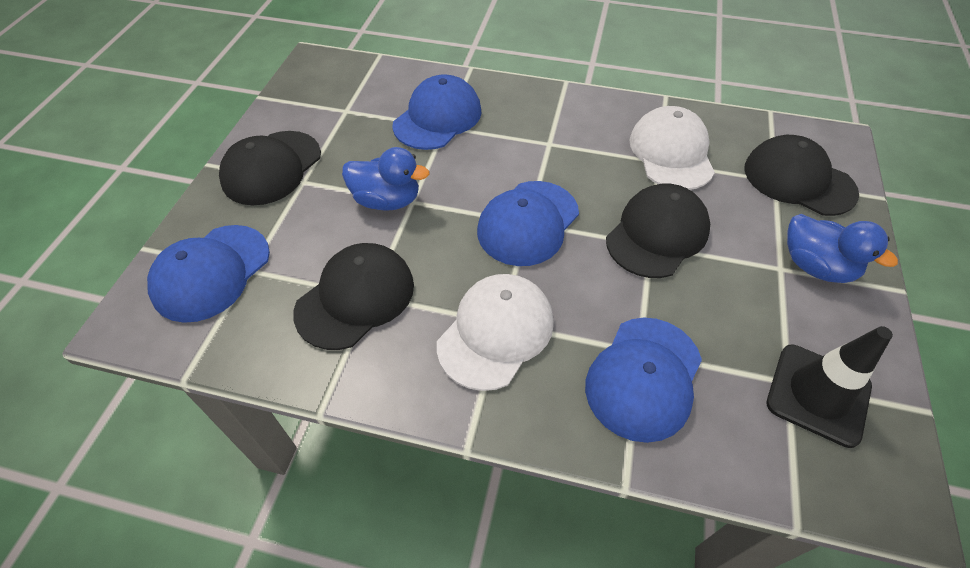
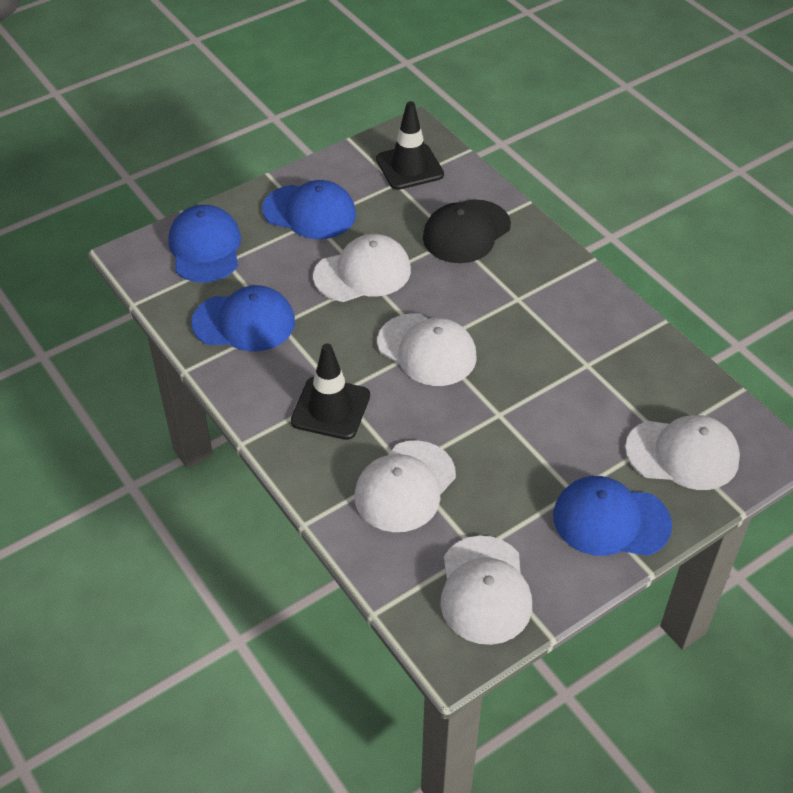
black cap: [219,131,321,205] [293,243,414,350] [606,183,710,278] [745,135,859,216] = 4 -> [423,199,511,263] = 1
black traffic cone: [767,326,893,448] = 1 -> [291,344,370,440] [376,101,444,190] = 2
blue duck: [342,147,430,211] [787,214,898,283] = 2 -> none = 0
white cap: [437,274,554,391] [629,106,715,190] = 2 -> [313,234,411,302] [354,440,456,532] [377,313,477,386] [440,536,532,645] [625,415,740,490] = 5

